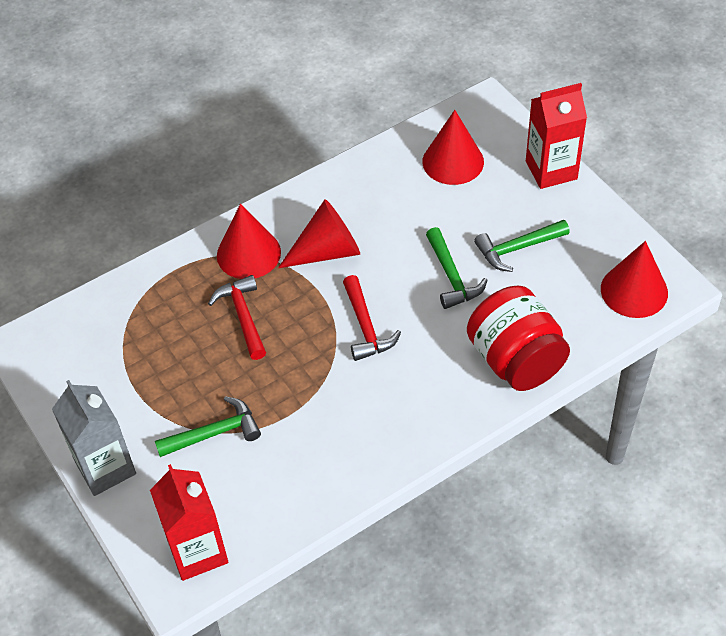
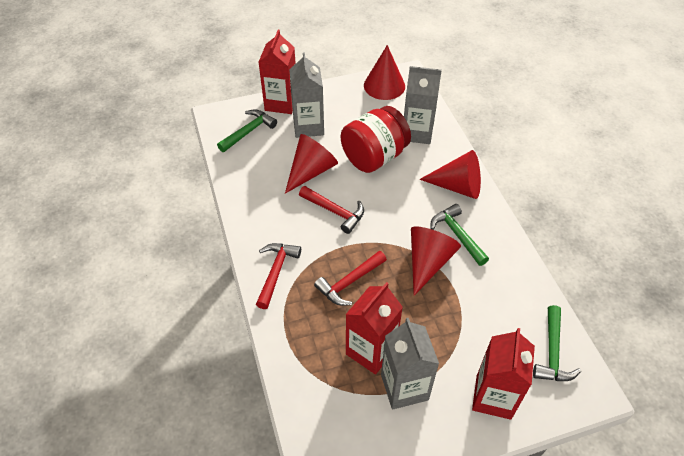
grey carton: [52,380,136,496] = 1 -> [289,52,324,138] [381,318,439,410] [404,66,442,144] = 3
red carton: [150,464,228,581] [526,83,587,189] = 2 -> [259,30,296,114] [346,282,403,375] [472,328,535,420] = 3
red hammer: [208,275,266,360] [343,275,401,361] = 2 -> [256,243,301,309] [299,186,364,234] [314,251,387,306] = 3

